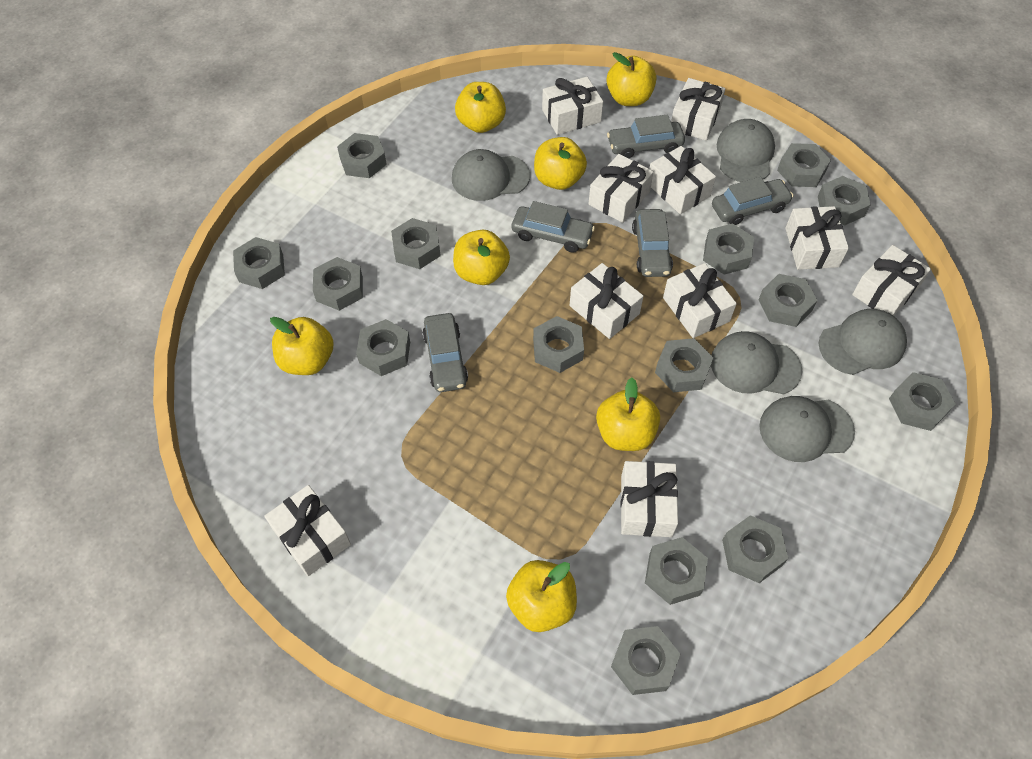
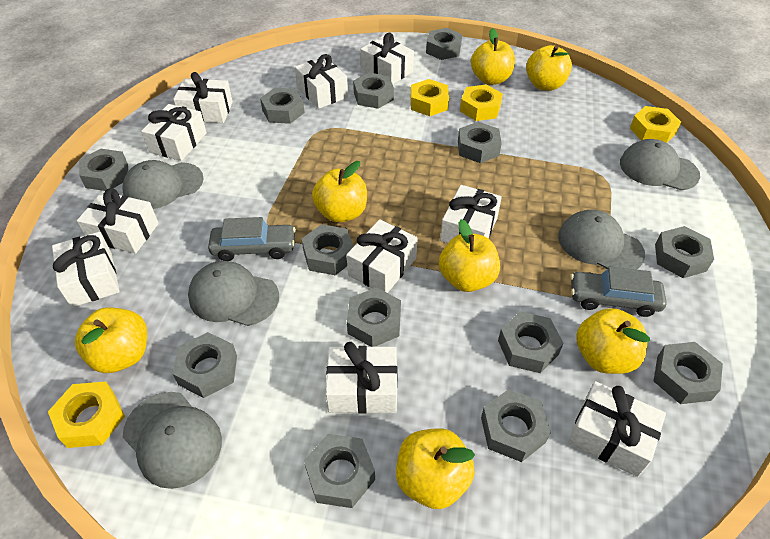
grey car: [422,313,468,392] [512,201,595,253] [607,115,685,159] [632,209,673,277] [712,177,793,225] = 5 -> [208,217,296,261] [571,266,667,317] = 2
grey nut: [233,237,285,289] [313,257,363,311] [337,133,387,178] [356,319,410,376] [391,218,441,269] [533,316,584,373] [611,626,680,695] [645,537,708,605] [655,338,714,392] [703,223,754,275] [722,515,788,583] [758,274,817,327] [777,143,831,187] [818,176,871,225] [889,372,955,431] = 15 -> [79,149,129,191] [173,332,237,398] [260,88,305,124] [302,224,354,275] [304,434,375,508] [347,287,401,347] [353,73,394,109] [426,28,462,60] [458,122,502,163] [481,389,551,462] [498,312,563,373] [654,342,723,404] [655,226,714,278] = 13
yellow nut: none = 0 -> [48,382,125,448] [411,79,449,116] [460,84,503,121] [630,106,681,143] = 4

